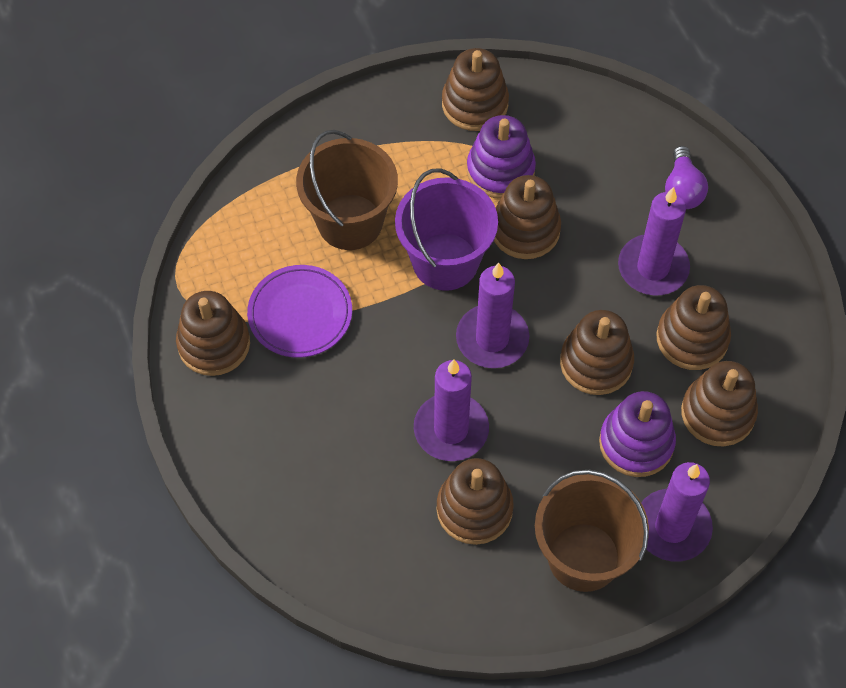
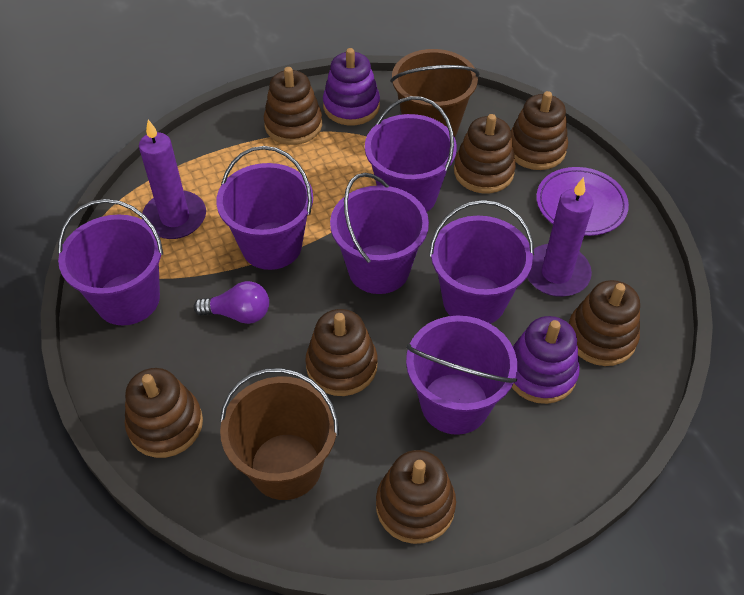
purple bucket: [395,168,498,291] = 1 -> [58,199,163,326] [216,146,313,270] [330,173,429,294] [365,96,457,212] [406,316,517,435] [429,200,534,324] = 6
purple candle: [414,359,489,461] [456,263,529,368] [618,187,690,295] [641,462,713,562] = 4 -> [139,120,206,239] [527,177,594,297] = 2

